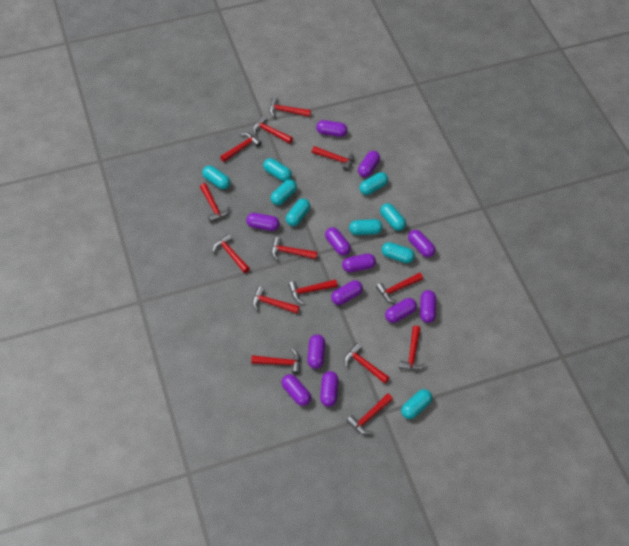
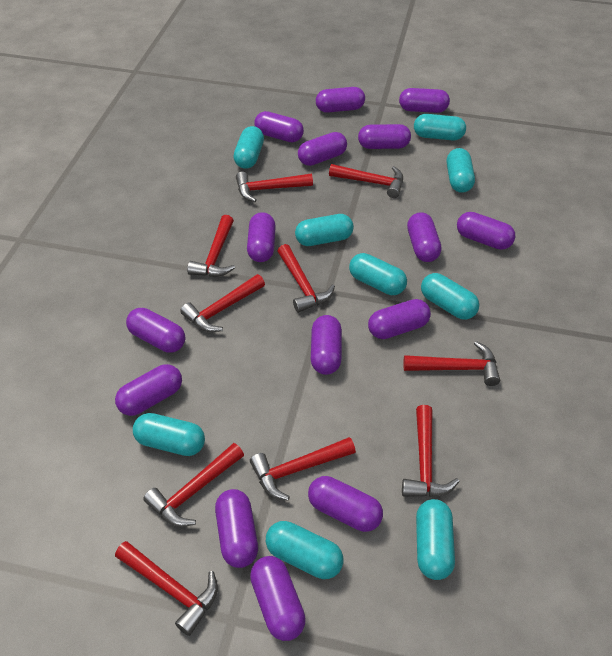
purple capsule: [246,213,279,231] [282,374,311,406] [307,334,325,369] [316,120,347,137] [320,371,338,407] [325,227,351,256] [331,280,363,305] [342,254,376,272] [358,151,380,177] [385,298,417,323] [408,230,435,257] [420,290,436,323] = 12 -> [115,364,182,416] [126,308,185,353] [215,489,258,568] [247,212,276,262] [250,556,306,641] [254,111,304,142] [298,132,347,166] [308,476,383,532] [311,315,342,375] [316,87,365,113] [358,124,411,149] [368,299,431,339] [399,88,450,113] [407,212,442,262] [457,212,515,250] = 15
red hammer: [200,183,230,223] [213,234,250,273] [220,132,262,162] [251,348,301,374] [252,286,300,314] [253,115,293,144] [269,97,311,117] [271,237,318,260] [288,279,337,304] [312,146,354,171] [344,343,390,384] [347,393,393,435] [376,272,423,303] [399,326,427,370] = 14 -> [115,541,218,636] [143,443,244,527] [180,274,265,332] [187,215,235,277] [236,172,313,202] [250,437,356,501] [277,244,335,313] [329,164,403,198] [402,405,460,497] [403,341,500,386] = 10

